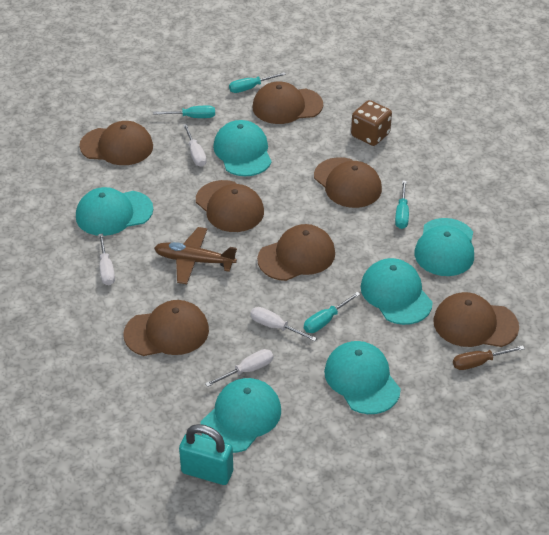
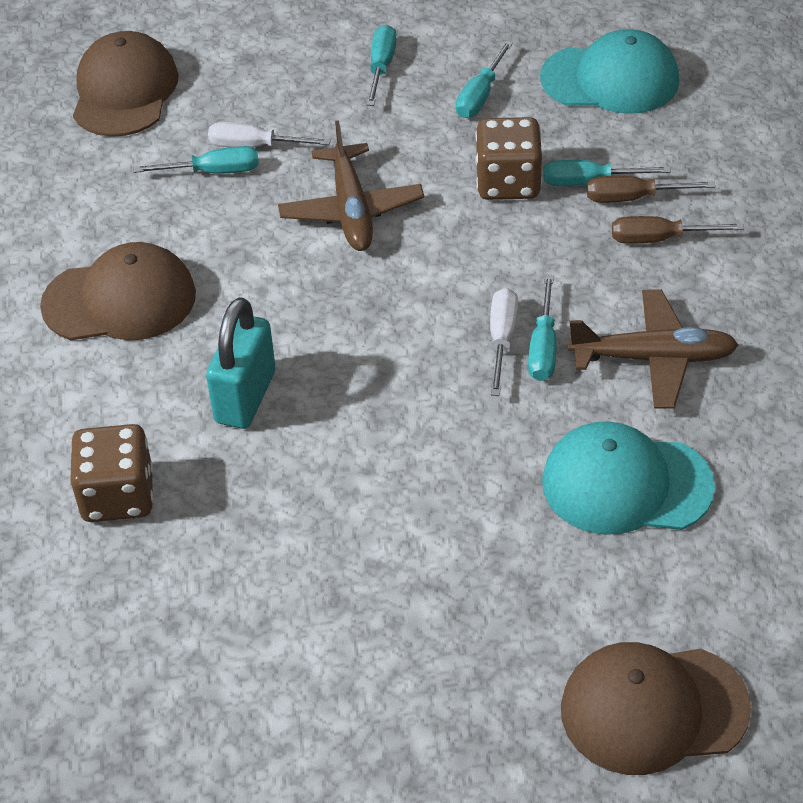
brown cap: [79,121,153,165] [124,300,209,356] [196,180,264,232] [253,81,323,124] [257,224,335,281] [314,157,382,208] [433,292,519,347] = 7 -> [40,242,196,340] [73,31,178,137] [561,642,751,775] = 3
brown dice: [351,100,392,146] = 1 -> [70,424,153,522] [475,117,542,200] = 2
brown plane: [154,227,237,284] = 1 -> [278,120,424,251] [568,290,738,409] = 2
brown screwdriver: [453,345,525,370] = 1 -> [587,176,716,203] [612,216,744,244] = 2
turquoise cap: [76,187,153,236] [201,378,281,453] [213,120,272,176] [324,341,401,414] [361,258,433,325] [415,218,474,276] = 6 -> [540,29,679,114] [542,421,715,535] = 2
turquoise screwdriver: [153,106,215,118] [229,72,286,93] [304,292,360,333] [395,180,409,229] = 4 -> [134,146,259,174] [366,25,397,106] [456,41,513,118] [528,275,557,381] [543,160,671,186] = 5
white screwdriver: [99,233,115,285] [183,124,207,167] [205,349,273,387] [250,307,317,341] = 4 -> [208,122,331,147] [490,288,518,396] = 2

